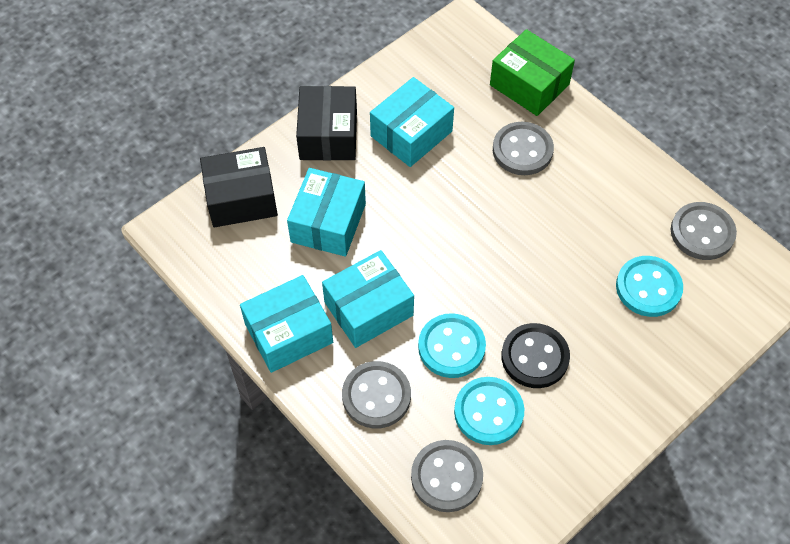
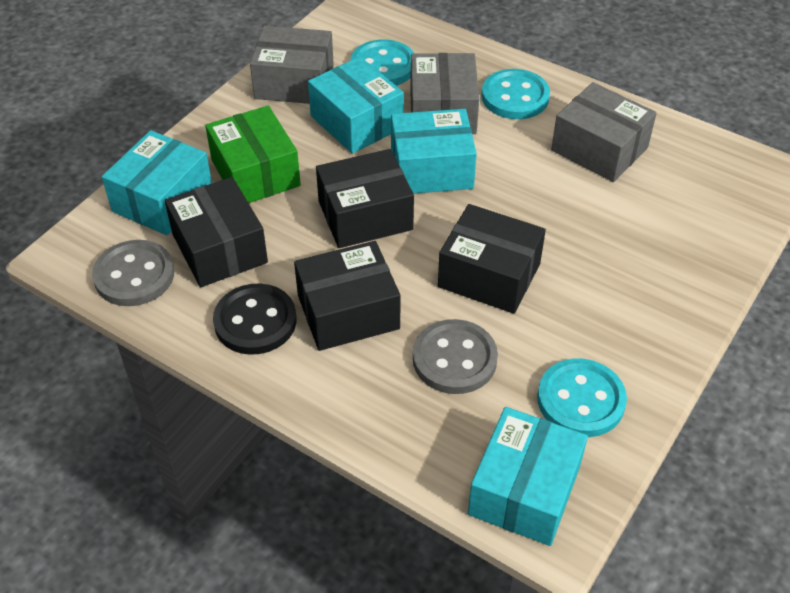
black box: [200,147,278,227] [296,86,357,161] = 2 -> [165,177,268,287] [294,241,400,351] [316,149,414,248] [438,204,546,314] = 4
grey box: none = 0 -> [250,26,334,104] [410,53,479,134] [551,82,657,182] = 3
grey button: [342,361,411,428] [411,440,483,512] [493,122,554,175] [671,202,737,260] = 4 -> [92,240,174,306] [413,319,498,394] = 2

